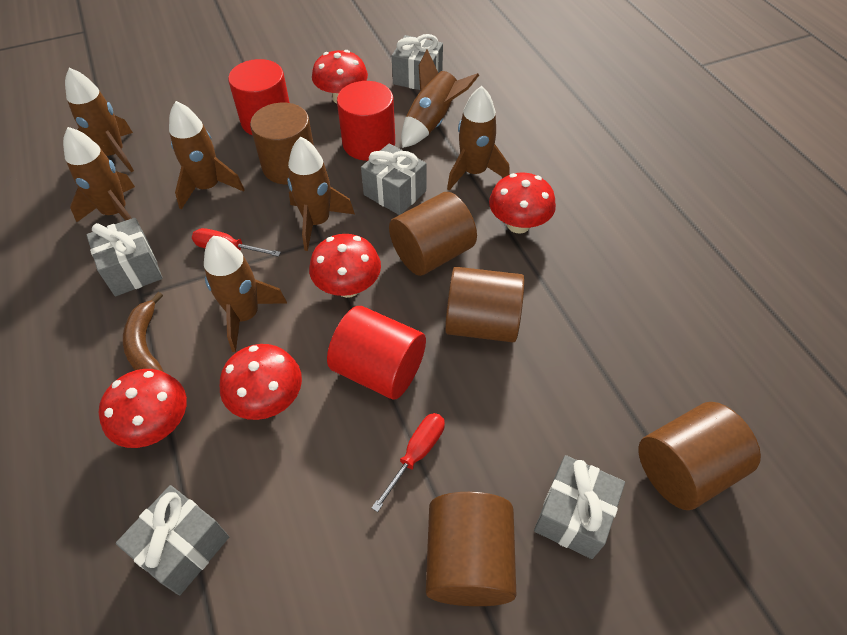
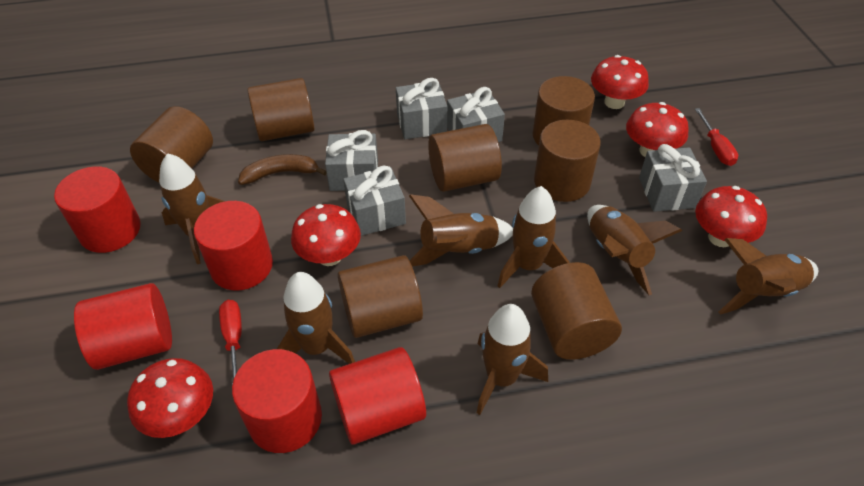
brown cylinder: [250,103,314,184] [389,192,477,276] [426,492,516,606] [445,267,524,342] [638,402,761,510] = 5 -> [130,106,213,183] [248,78,315,141] [338,255,423,338] [428,124,502,192] [531,262,622,360] [533,76,595,146] [534,120,601,202] = 7
red cylinder: [228,59,290,135] [327,306,426,400] [337,81,395,161] = 3 -> [54,166,141,253] [74,283,172,370] [194,201,273,291] [232,349,322,453] [329,347,426,445] = 5

